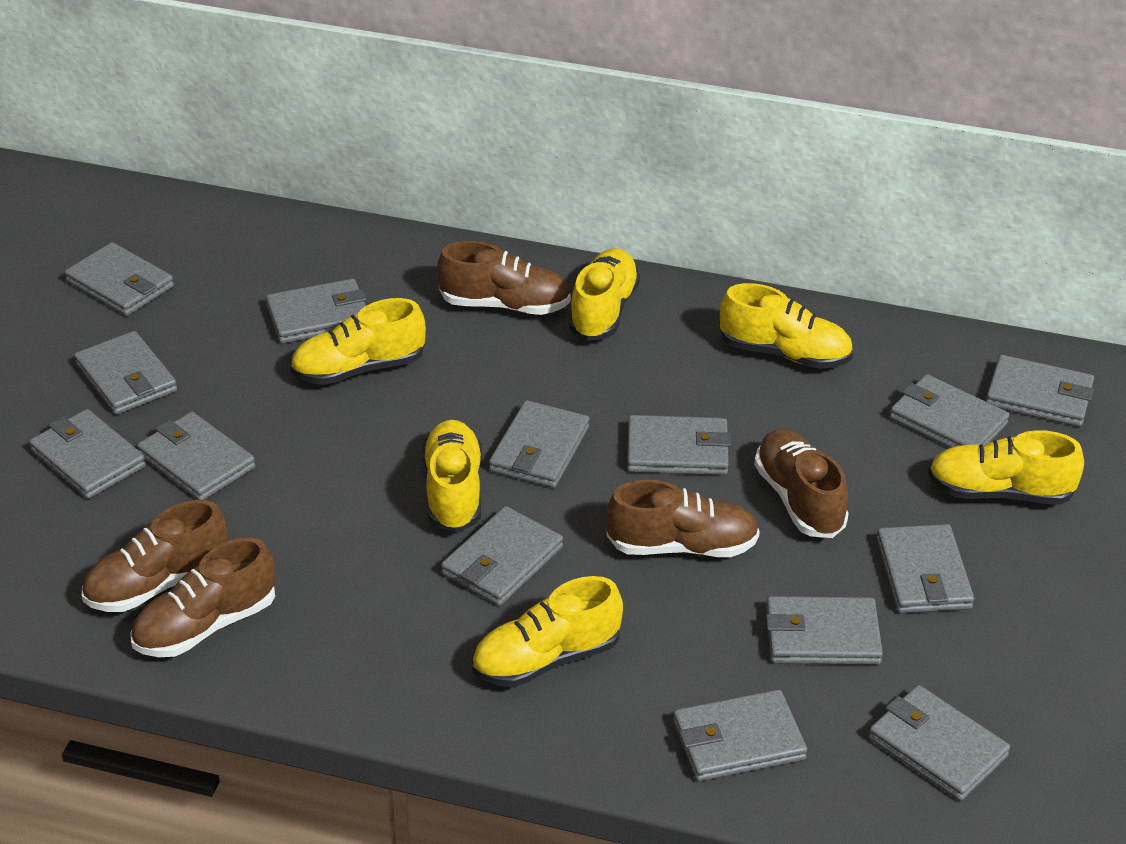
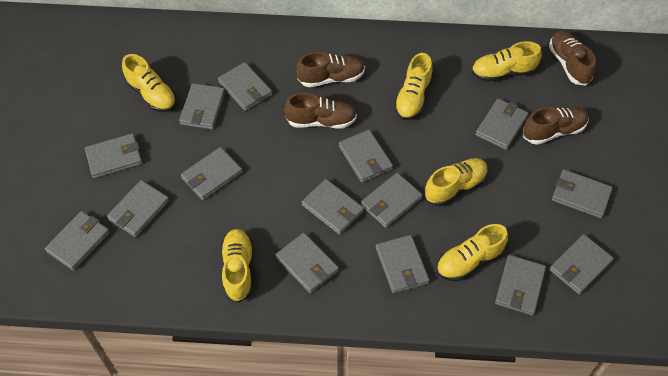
brown shoe: [82,500,228,612] [130,537,275,657] [437,241,571,315] [606,479,760,557] [754,429,849,538] = 5 -> [284,93,357,129] [296,52,365,87] [523,106,589,145] [549,31,596,85] = 4
grey wallet: [29,409,146,499] [65,242,174,316] [74,331,177,415] [137,412,256,500] [266,279,367,343] [441,506,563,606] [489,400,589,488] [627,415,731,475] [673,690,807,781] [766,596,883,665] [869,685,1010,801] [876,524,974,613] [890,374,1009,448] [986,355,1094,427] = 14 -> [45,211,110,271] [85,133,143,178] [107,180,169,237] [179,83,225,130] [181,147,243,200] [218,62,272,111] [276,233,339,293] [302,179,364,235] [339,130,393,183] [361,173,423,228] [376,235,430,293] [475,99,528,150] [495,255,546,316] [549,234,614,295] [552,169,613,218] = 15

